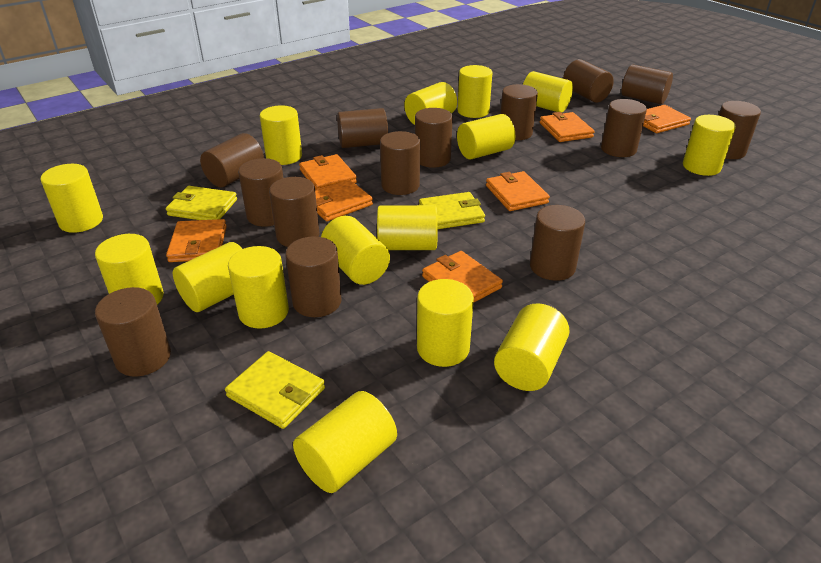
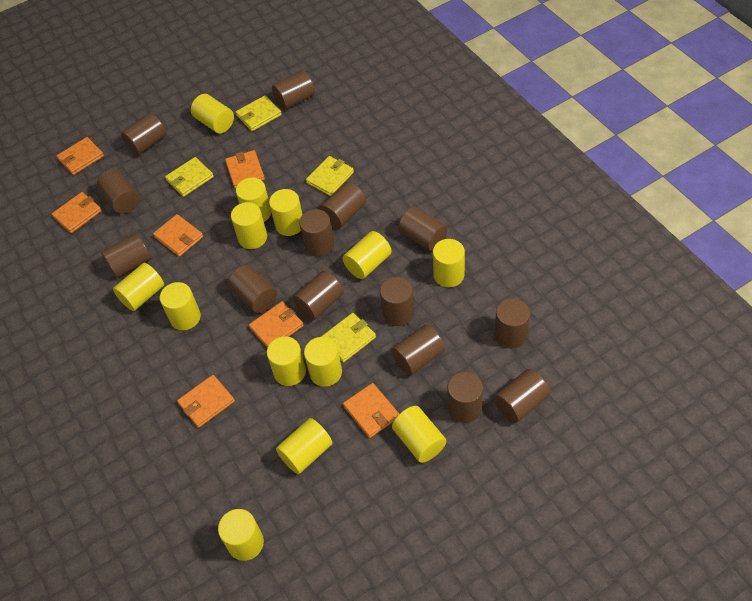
yellow cylinder: [40,164,103,233] [95,234,164,305] [173,242,242,312] [228,246,289,329] [260,105,302,165] [293,391,397,493] [321,216,390,285] [377,205,438,250] [404,82,457,125] [417,279,474,367] [457,114,515,159] [458,65,492,118] [494,303,570,391] [523,71,573,113] [683,115,736,176] = 15 -> [113,263,164,311] [160,282,201,330] [191,94,234,133] [218,509,264,561] [231,202,267,249] [236,177,271,222] [267,336,306,386] [269,189,303,236] [276,418,332,474] [304,337,342,387] [342,231,392,279] [392,406,446,463] [433,239,465,288] = 13
yellow wallet: [166,186,237,220] [225,351,325,429] [419,192,485,229] = 3 -> [165,157,214,197] [236,95,282,131] [306,156,354,196] [321,313,376,363] = 4

